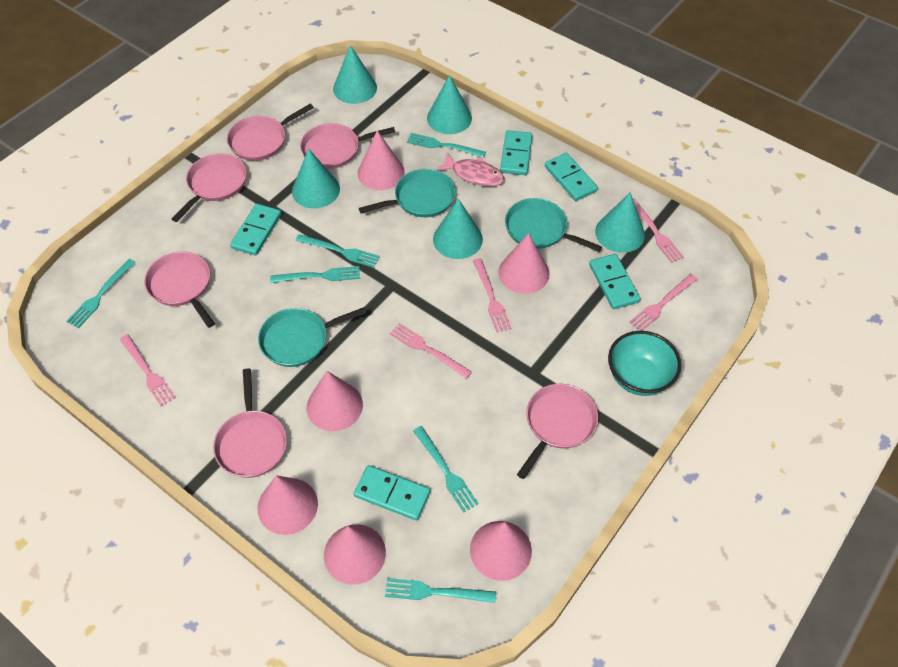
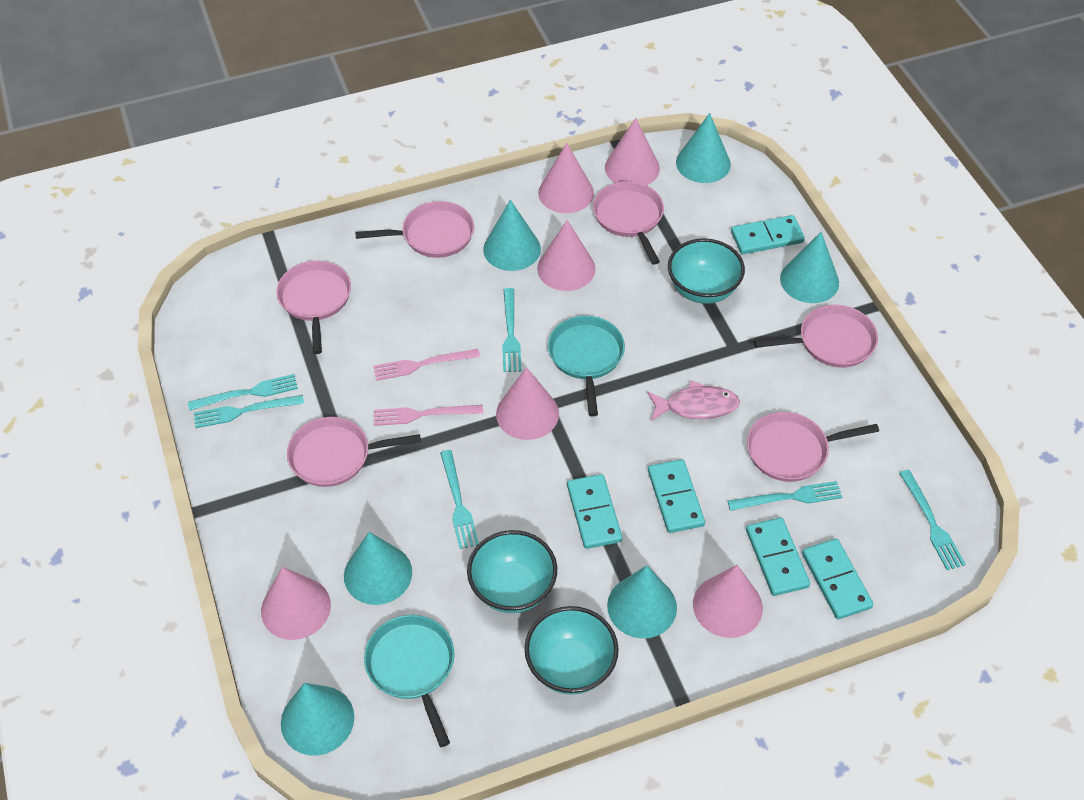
pink fork: [120,334,176,406] [390,323,472,379] [473,258,512,332] [629,274,697,331] [633,198,684,263] = 5 -> [373,349,480,381] [374,405,483,426] = 2
turquoise bowl: [608,331,681,396] = 1 -> [467,530,557,613] [524,606,619,695] [668,238,745,304] = 3
turquoise cone: [292,148,340,208] [333,45,377,104] [427,75,472,134] [433,199,483,259] [595,192,645,253] = 5 -> [281,683,354,756] [344,532,412,605] [483,200,541,271] [607,565,677,638] [676,113,731,183] [780,232,839,303] = 6
turquoise pan: [258,307,367,367] [359,169,456,217] [505,198,602,252] = 3 -> [364,615,454,747] [548,316,625,416] = 2

